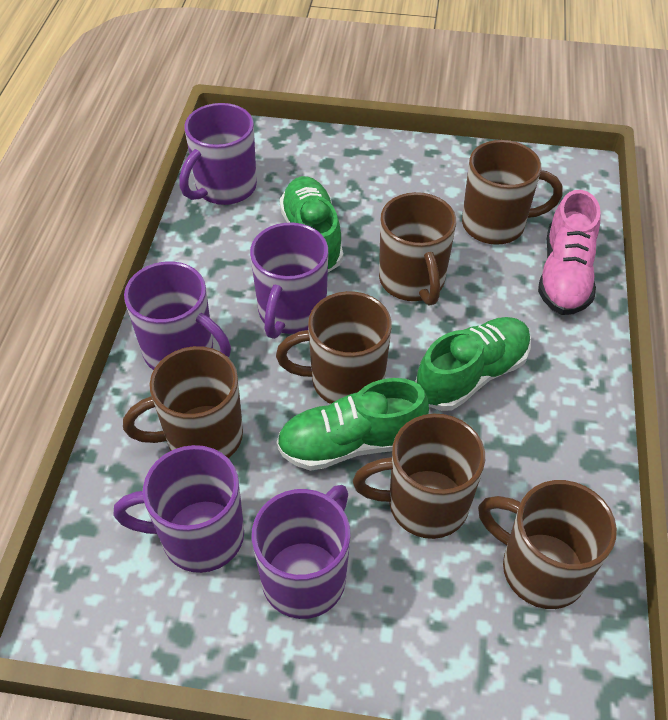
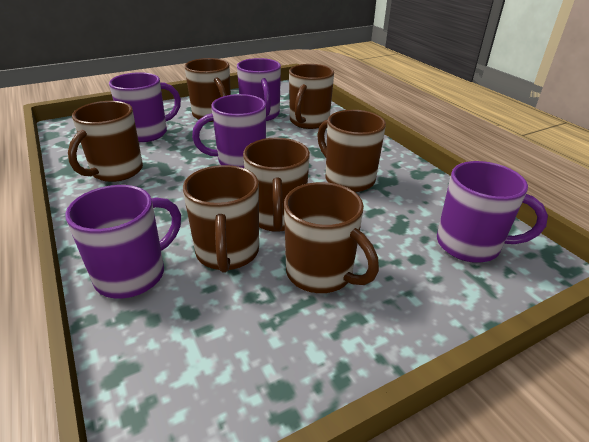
brown mug: [123,346,243,458] [276,291,392,404] [353,414,485,539] [379,192,456,306] [462,140,563,245] [478,480,617,609] = 6 -> [68,101,143,182] [183,165,259,273] [185,58,231,122] [243,138,310,232] [284,182,379,293] [289,64,334,129] [317,110,386,192] = 7
green shoe: [276,378,429,471] [280,176,343,272] [415,317,531,411] = 3 -> none = 0
pink shoe: [538,190,601,315] = 1 -> none = 0

